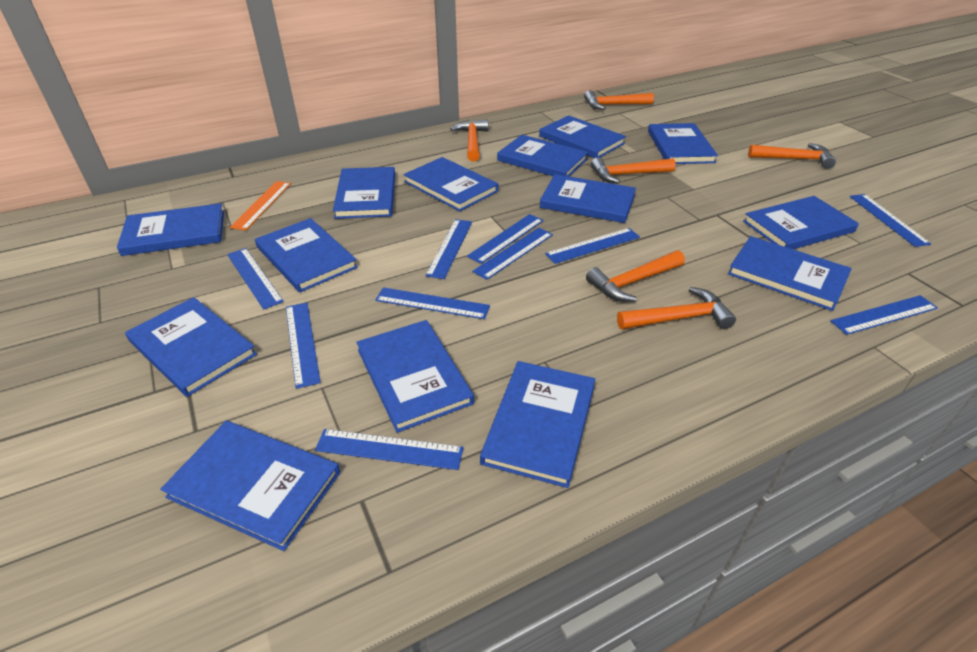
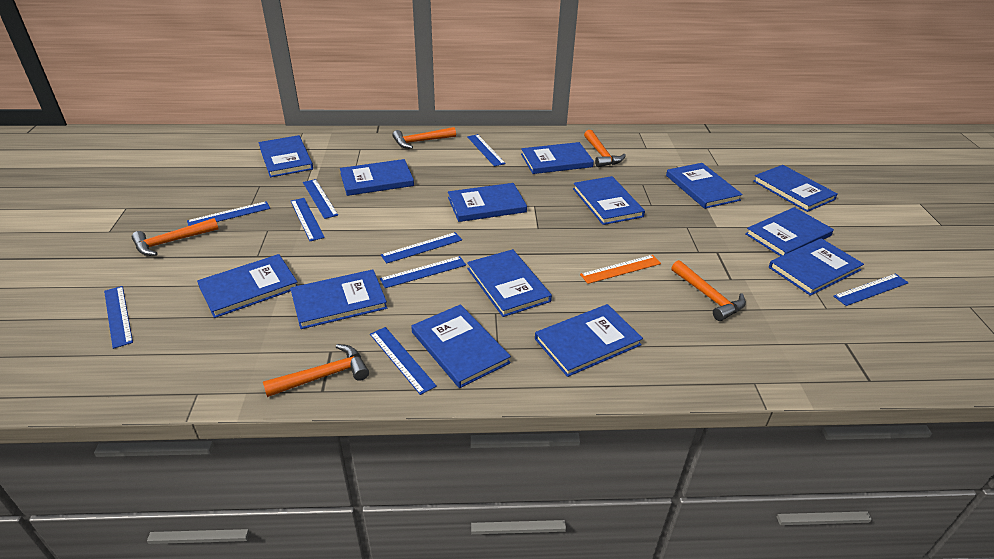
blue ruler: [227,248,284,310] [286,303,321,389] [315,429,464,470] [375,287,490,319] [425,219,472,279] [467,214,543,264] [472,228,553,280] [545,228,640,264] [831,295,938,335] [850,194,931,247] = 10 -> [104,286,133,349] [187,201,270,226] [291,198,325,241] [303,179,338,219] [370,327,437,395] [380,256,466,288] [381,232,462,264] [467,134,506,166] [833,274,909,306] = 9
orange hammer: [450,119,488,162] [584,90,654,110] [586,250,685,302] [591,157,676,184] [617,287,736,330] [748,143,836,169] = 6 -> [132,218,219,256] [263,344,369,397] [392,127,456,149] [584,130,626,167] [672,260,746,321] = 5

